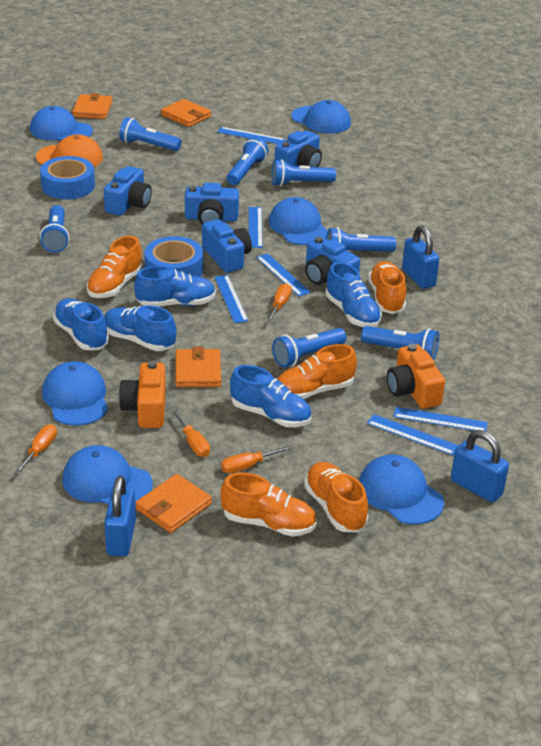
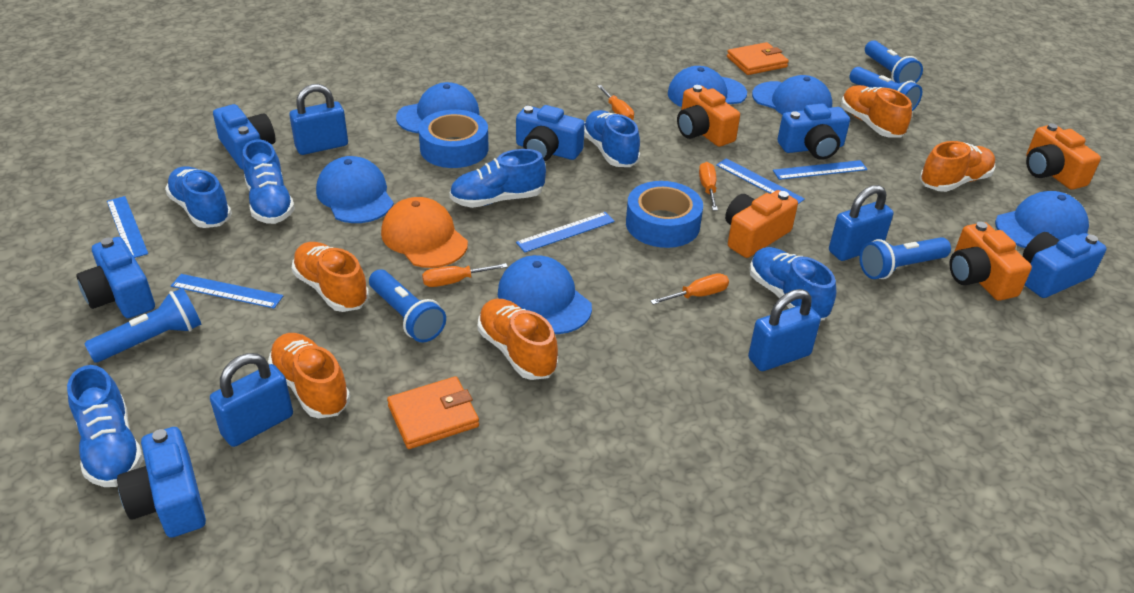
blue camera: [104,166,152,216] [185,183,239,224] [202,219,252,273] [275,130,322,167] [305,237,360,285] = 5 -> [76,237,155,318] [117,427,206,538] [213,104,275,169] [516,105,585,161] [778,104,850,160] [1023,232,1107,298] = 6
blue flashlight: [40,205,69,253] [119,117,181,151] [227,137,268,185] [272,159,336,187] [272,328,346,367] [326,227,396,252] [361,326,439,360] = 7 -> [84,288,201,363] [369,270,446,343] [849,67,922,111] [859,237,951,279] [865,40,923,83] = 5
blue padlock: [104,476,136,556] [402,225,439,289] [451,430,509,503] = 3 -> [210,353,293,447] [289,84,348,155] [748,289,821,371] [829,185,894,261] = 4
blue ruler: [215,275,249,323] [218,127,285,144] [249,207,262,248] [256,253,311,297] [367,414,459,455] [393,407,488,431] = 6 -> [107,196,148,258] [171,274,284,308] [516,212,615,253] [716,158,805,204] [773,160,867,180] = 5
blue shoe: [53,298,109,350] [104,305,176,351] [134,266,216,307] [230,365,312,427] [325,262,382,327] = 5 -> [67,365,143,487] [165,166,232,228] [242,139,295,224] [449,149,546,208] [584,110,640,167] [750,247,836,320] = 6
orange camera: [119,361,166,428] [387,344,445,409] = 2 -> [677,85,740,147] [725,190,798,258] [949,222,1032,301] [1026,123,1101,190] = 4
orange wallet: [72,93,112,119] [135,474,212,533] [161,99,211,127] [175,347,221,387] = 4 -> [387,376,479,449] [727,42,789,75] = 2

